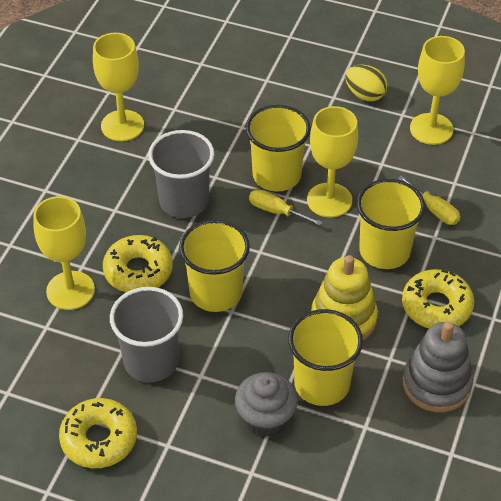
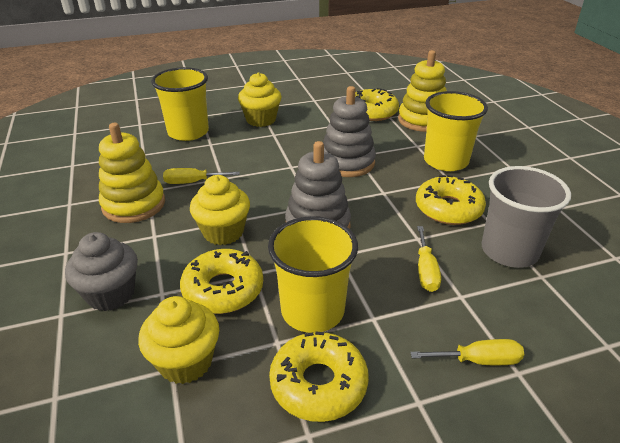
grey cup: [110,287,183,382] [148,130,214,218] = 2 -> [482,166,571,268] = 1
grey stacking toy: [402,321,473,413] = 1 -> [285,141,351,229] [323,86,376,177] = 2
yellow cup: [179,219,250,312] [246,105,311,192] [288,309,363,406] [357,179,425,269] = 4 -> [151,67,209,141] [268,216,358,333] [424,91,488,171] = 3
yellow cupcake: none = 0 -> [138,296,219,384] [190,175,250,245] [238,72,281,127] = 3
yellow donut: [59,398,137,468] [103,235,173,292] [402,269,474,328] = 3 -> [180,249,263,314] [269,332,369,422] [355,88,399,121] [416,175,486,225] = 4
yellow egg: [345,65,387,101] = 1 -> none = 0
yellow goblet: [33,196,95,310] [93,33,144,141] [307,106,358,218] [410,36,465,145] = 4 -> none = 0
yellow screwdriver: [249,189,322,226] [398,175,460,225] = 2 -> [163,168,240,184] [410,339,524,365] [417,226,441,292] = 3
yellow stacking toy: [311,255,378,341] = 1 -> [99,123,165,223] [398,50,447,132] = 2

